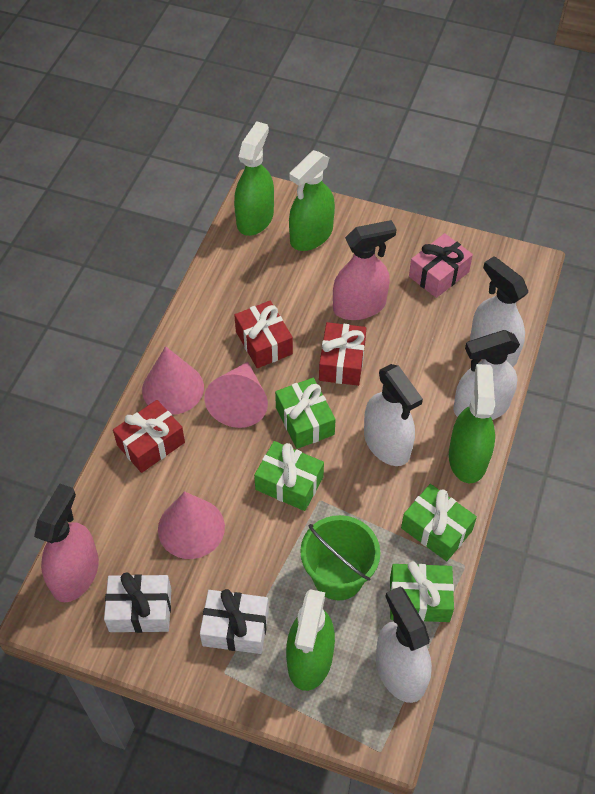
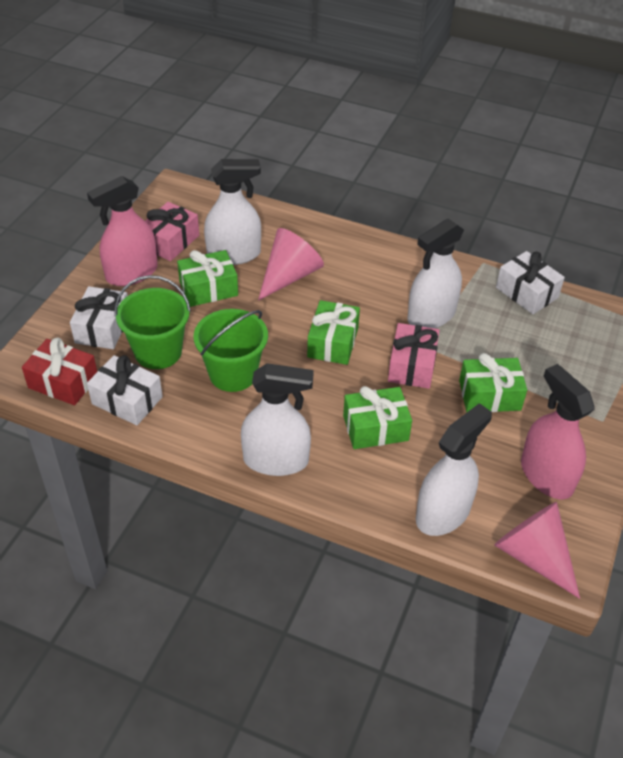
green bucket: [300,515,380,601] = 1 -> [115,275,191,369] [194,309,268,392] = 2
green spray bottle: [234,121,274,236] [286,589,335,691] [289,150,335,251] [449,364,495,483] = 4 -> none = 0
pink cone: [142,346,204,415] [158,491,225,559] [204,362,268,428] = 3 -> [258,228,324,301] [494,502,580,599] = 2
pink gift: [409,233,473,298] = 1 -> [145,202,199,261] [388,323,440,389] = 2
red gift: [113,400,185,473] [234,301,293,368] [319,322,366,386] = 3 -> [22,338,97,405] = 1
white gift: [104,572,171,633] [200,589,269,654] = 2 -> [70,286,128,349] [87,355,163,425] [496,251,565,314] = 3

